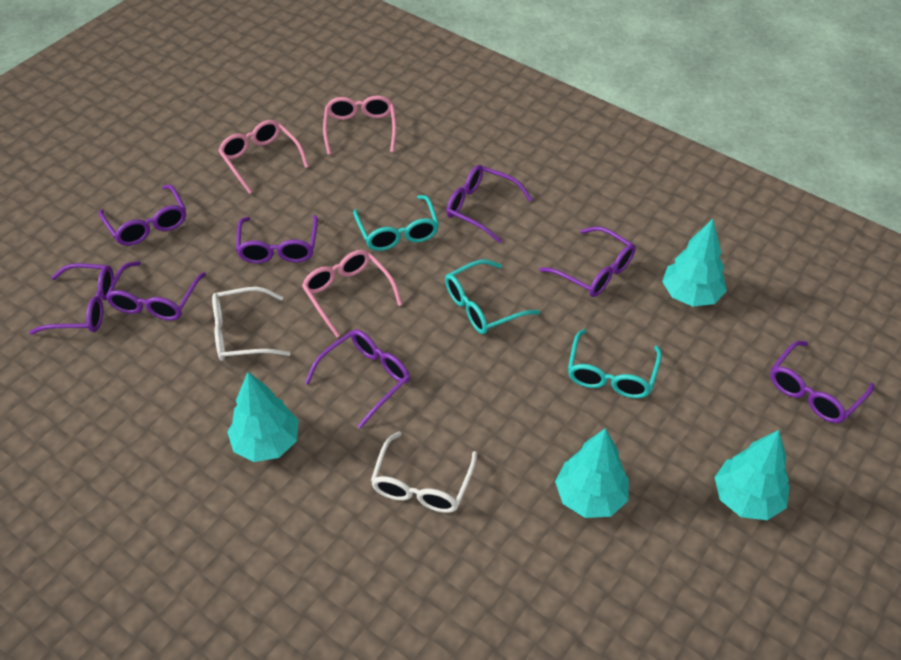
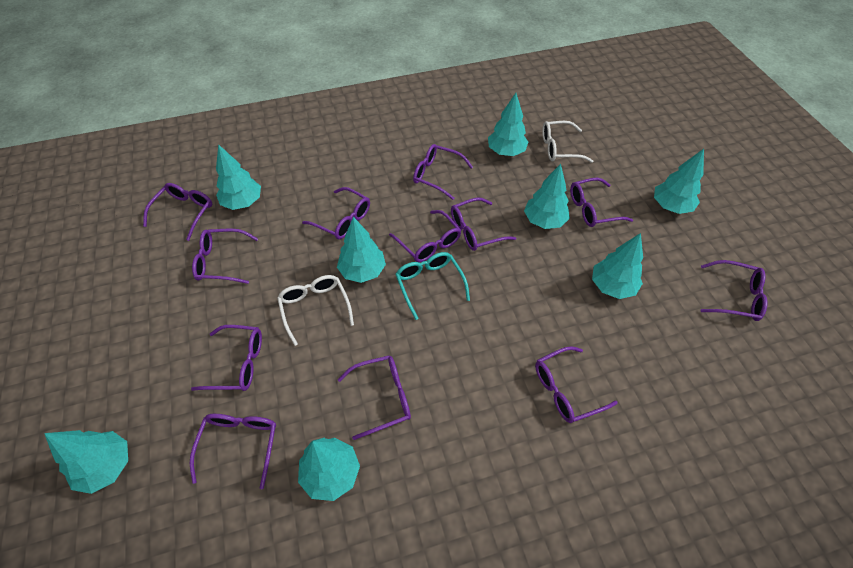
pink glasses: [218,120,309,194] [302,250,402,337] [323,96,396,155] = 3 -> none = 0
purple glasses: [29,263,114,335] [99,184,186,246] [105,261,206,320] [236,215,318,264] [305,330,410,429] [446,165,533,243] [539,226,636,297] [770,341,874,423] = 8 -> [143,183,212,241] [190,414,276,489] [191,325,262,391] [192,228,258,284] [302,187,370,239] [338,355,411,440] [389,210,461,262] [413,144,473,200] [451,198,516,251] [535,346,618,423] [570,178,633,227] [701,260,767,321] = 12
turquoise glasses: [353,195,439,251] [445,259,540,334] [568,329,662,398] = 3 -> [395,252,470,320] = 1
turquoise tree: [227,372,299,462] [555,428,629,518] [662,219,727,307] [715,430,790,520] = 4 -> [44,430,128,494] [216,144,261,210] [298,438,360,501] [337,217,386,283] [488,93,528,156] [524,164,570,229] [592,233,643,299] [654,149,704,214] = 8

